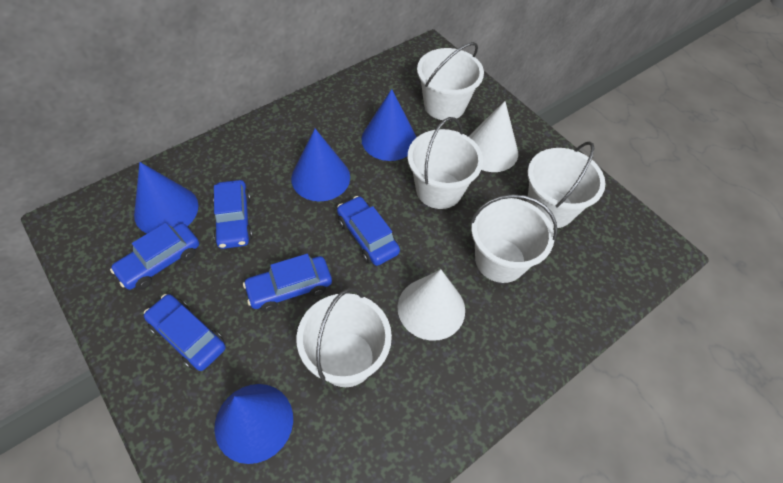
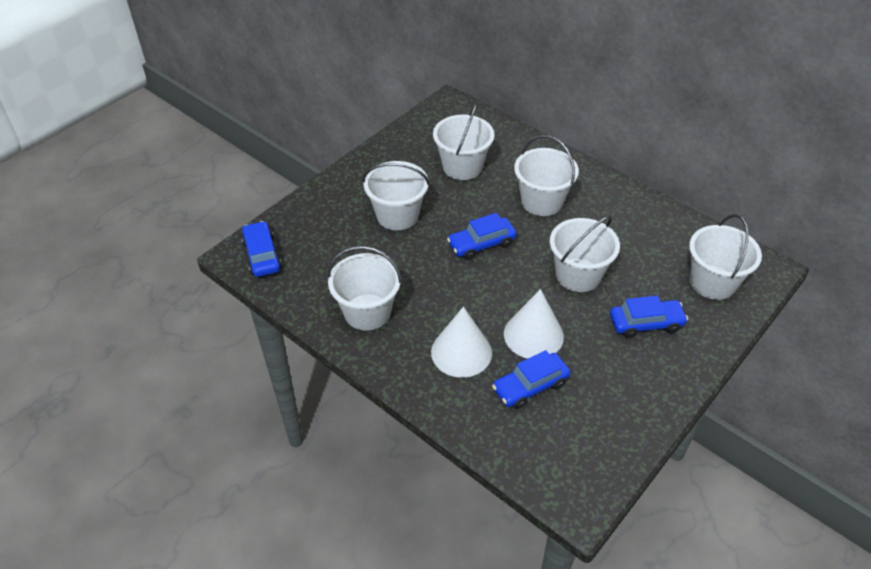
blue car: [110,223,199,290] [144,294,226,371] [213,180,253,249] [243,254,332,312] [337,196,400,266] = 5 -> [241,221,282,277] [447,213,517,260] [492,350,570,409] [610,295,688,338] = 4
blue cone: [134,162,199,234] [214,384,293,464] [291,129,350,201] [361,89,416,161] = 4 -> none = 0
white bucket: [296,288,392,387] [407,117,483,209] [417,42,484,120] [470,194,558,283] [527,141,605,228] = 5 -> [327,246,402,331] [363,161,430,230] [433,103,495,180] [514,135,579,216] [550,216,620,292] [689,214,762,300] = 6

